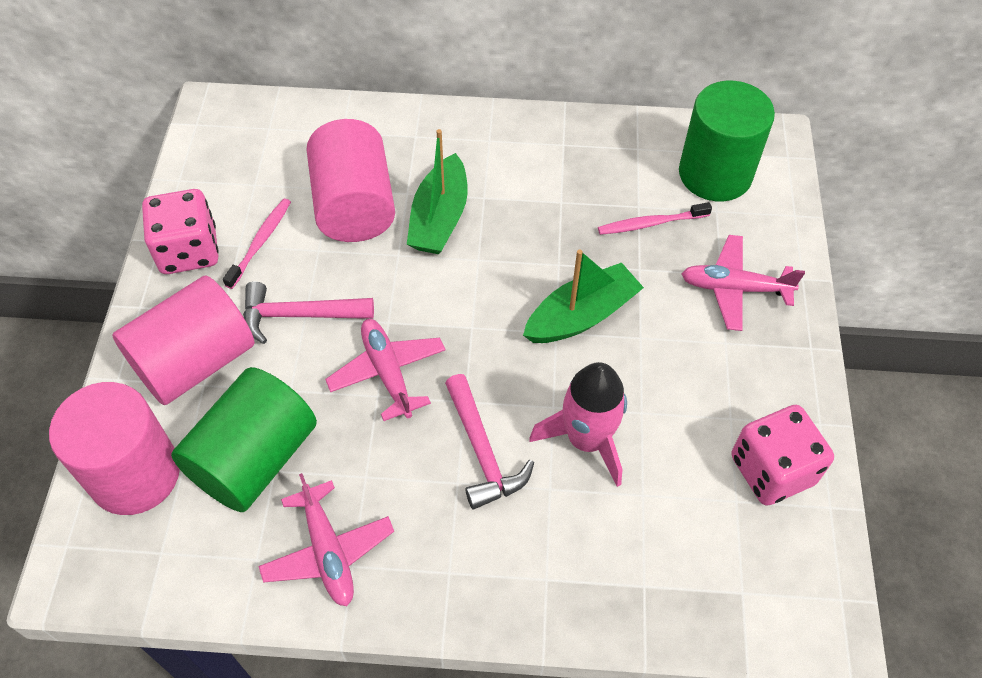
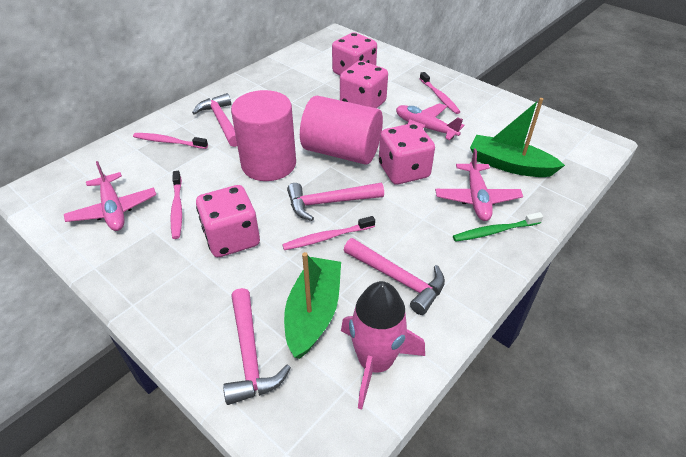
green cylinder: [171,367,317,512] [679,81,775,201] = 2 -> none = 0
green toothbrush: none = 0 -> [453,212,543,242] = 1
pink cylinder: [49,382,180,515] [112,275,255,405] [307,119,395,242] = 3 -> [231,90,296,181] [300,96,383,165] = 2
pink dice: [142,189,219,274] [731,405,834,506] = 2 -> [196,185,260,257] [332,32,377,75] [340,61,388,108] [379,123,435,185] = 4
pink hammer: [243,281,374,344] [445,374,534,509] = 2 -> [192,93,237,147] [223,288,291,405] [287,183,384,221] [344,238,445,315] = 4
pink toothbrush: [223,198,291,289] [598,202,712,235] = 2 -> [133,133,208,149] [170,171,182,239] [282,216,375,250] [420,72,460,114] = 4

